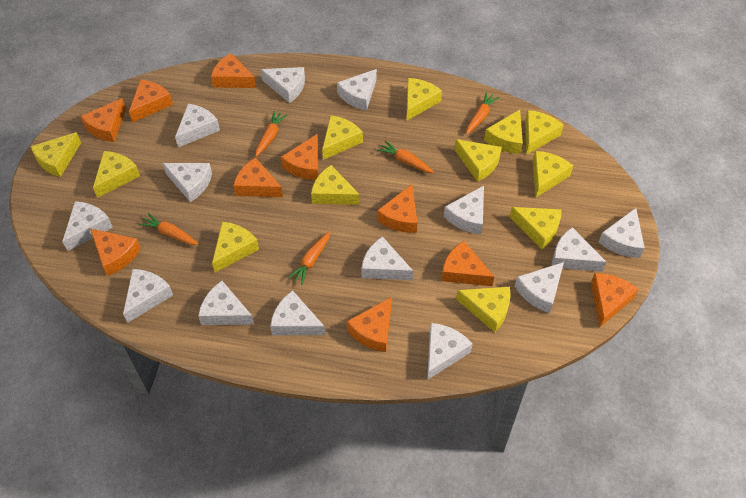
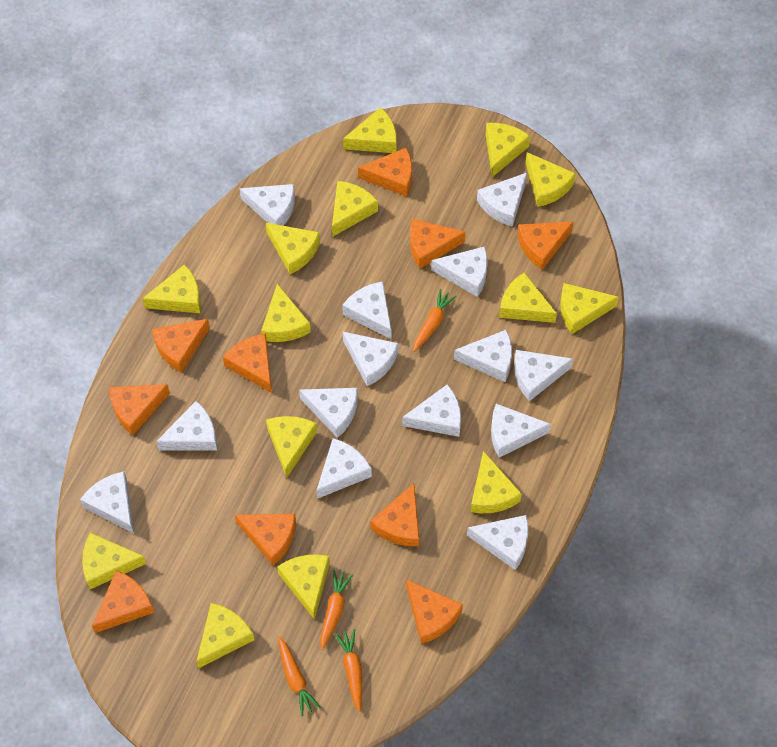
orange carrot: [139,213,199,245] [255,111,287,157] [288,231,330,285] [377,141,434,173] [466,92,499,134] = 5 -> [278,637,321,716] [320,570,353,650] [335,629,362,712] [413,289,457,352] = 4
yellow cheese: [30,132,81,177] [93,151,140,198] [212,222,259,272] [311,165,360,205] [322,115,363,160] [407,78,442,120] [454,139,502,182] [456,287,511,332] [484,110,523,154] [510,207,561,249] [525,110,564,155] [533,151,573,197] = 12 -> [82,533,146,589] [142,264,201,313] [196,603,254,669] [261,284,311,342] [266,223,320,274] [266,416,317,478] [277,554,330,620] [332,181,378,237] [343,107,397,153] [471,451,522,514] [486,123,530,177] [499,272,557,323] [526,152,576,207] [560,283,619,334] = 14

